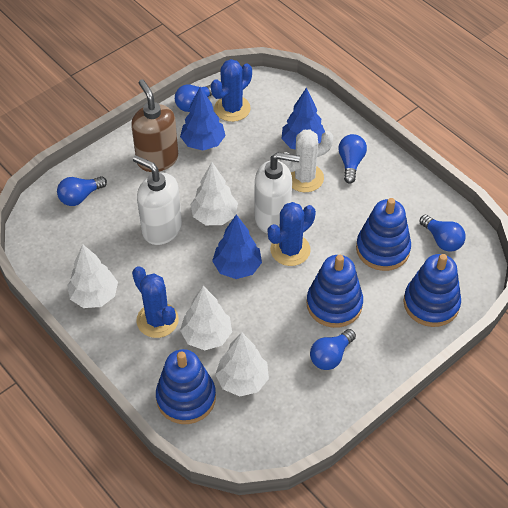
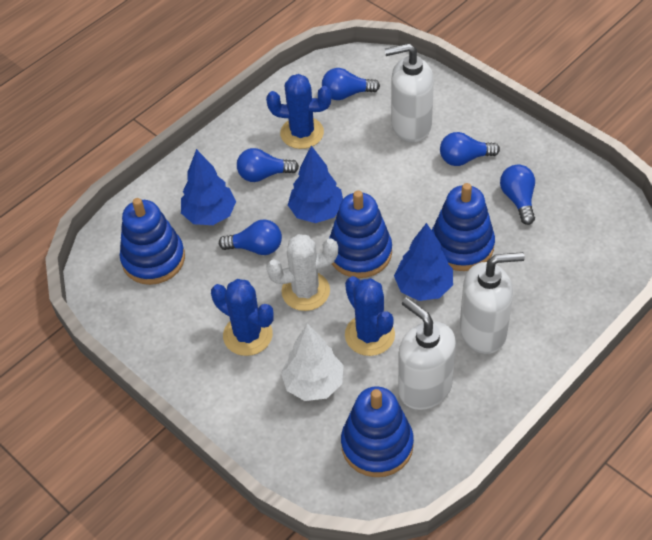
brown soap dispenser: [131,80,178,172] = 1 -> none = 0
white soap dispenser: [133,155,182,245] [255,152,300,234] = 2 -> [385,43,434,142] [398,297,456,410] [460,252,525,354] = 3
white tree: [67,244,118,308] [180,286,232,350] [190,162,238,225] [215,332,269,396] = 4 -> [281,324,344,401] = 1

